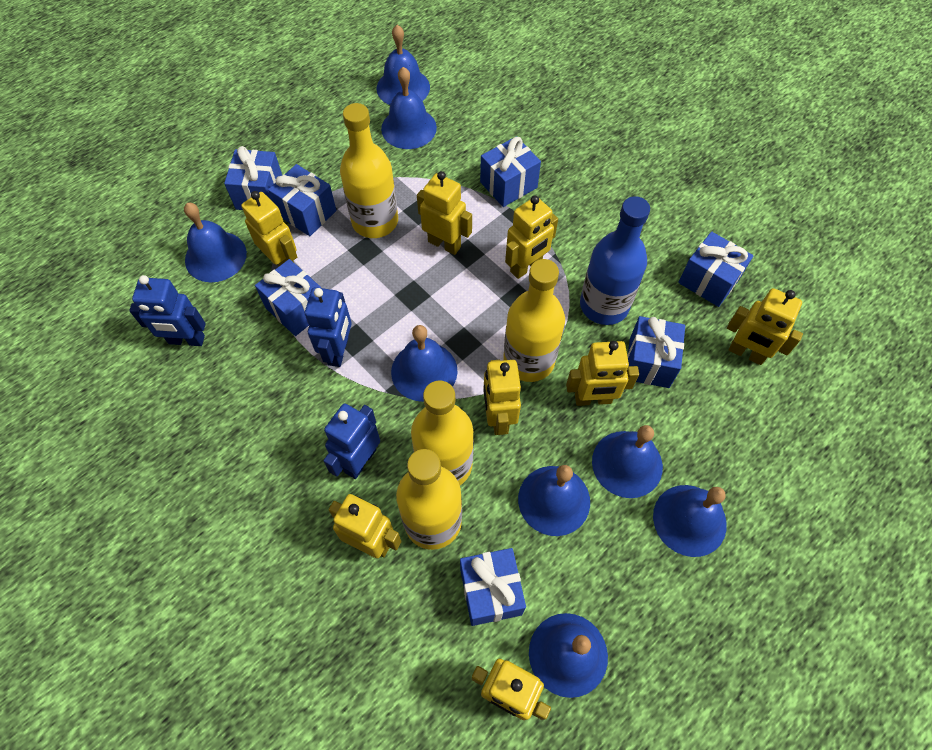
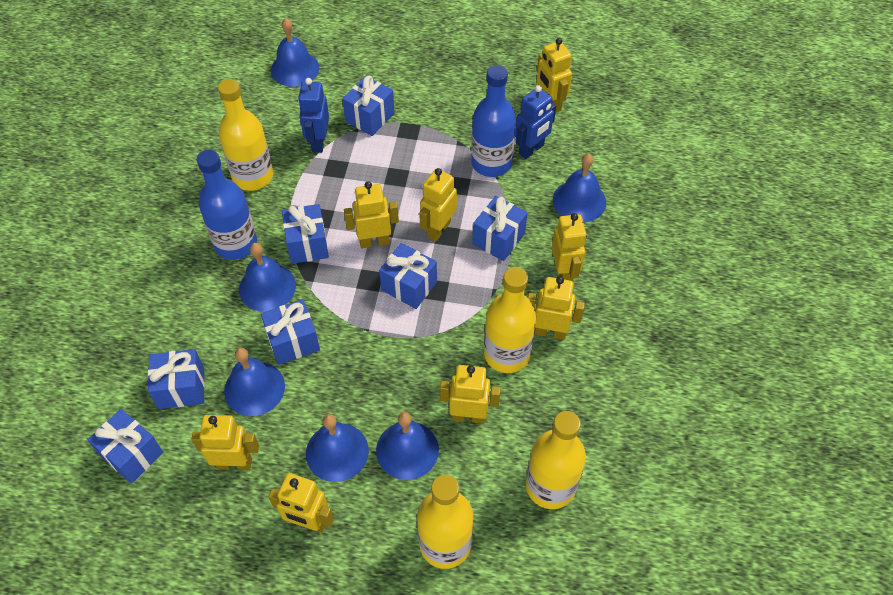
blue bell: [184,203,247,282] [377,25,430,105] [381,67,437,149] [391,325,457,402] [518,465,590,536] [529,613,608,698] [592,425,663,498] [653,485,727,557] = 8 -> [224,348,285,416] [239,243,296,312] [271,18,319,87] [306,414,369,482] [376,412,439,480] [553,154,606,223] = 6
blue bottle: [580,196,650,325] = 1 -> [197,150,257,260] [471,65,516,177] = 2
blue robot: [129,275,206,346] [305,287,352,367] [323,403,380,479] = 3 -> [298,78,329,153] [515,85,556,159] = 2

